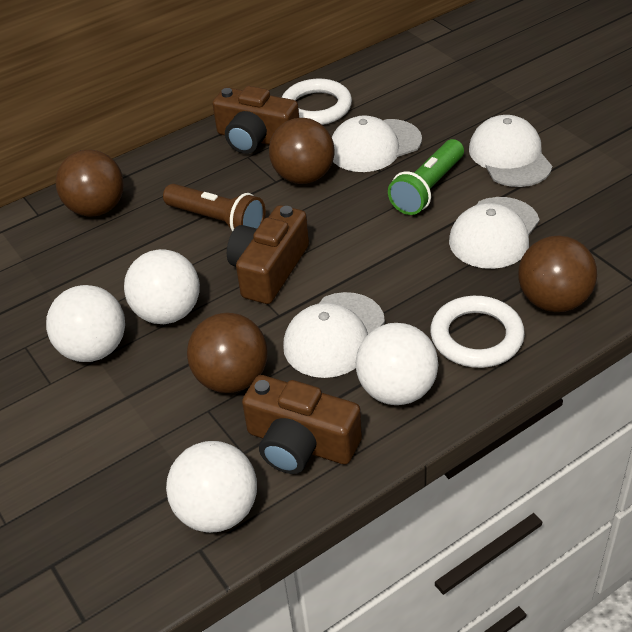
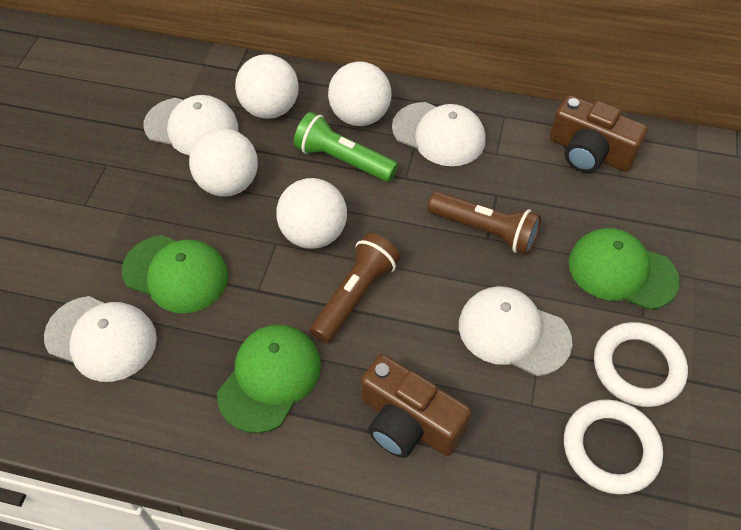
brown ball: [56,150,124,217] [187,312,268,393] [269,118,335,184] [518,235,597,312] = 4 -> none = 0
brown camera: [213,86,299,154] [227,205,309,304] [242,375,362,474] = 3 -> [361,354,472,458] [550,95,648,173] = 2
brown flashlight: [163,184,265,232] = 1 -> [310,233,400,343] [428,191,541,255] = 2
green cap: none = 0 -> [122,235,228,313] [217,324,321,433] [569,228,680,310] = 3

